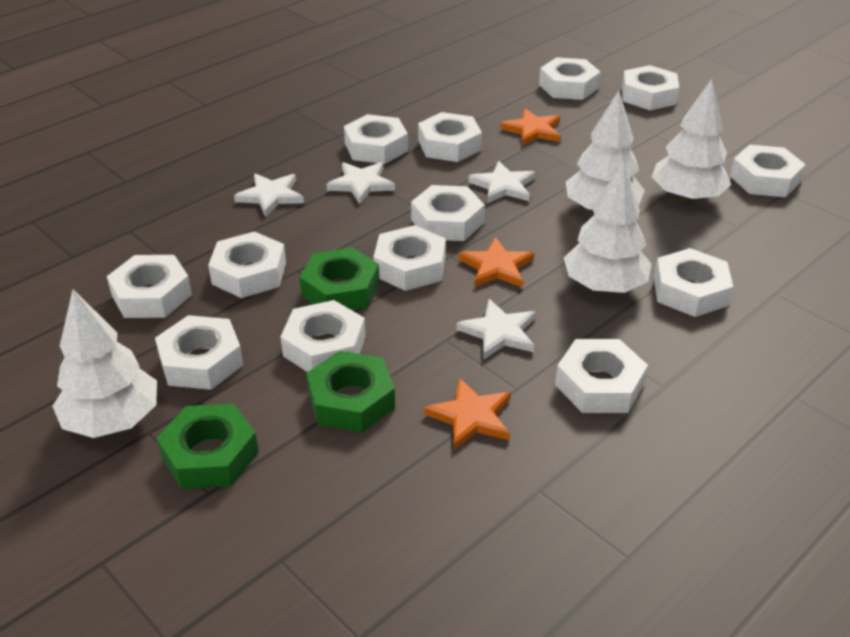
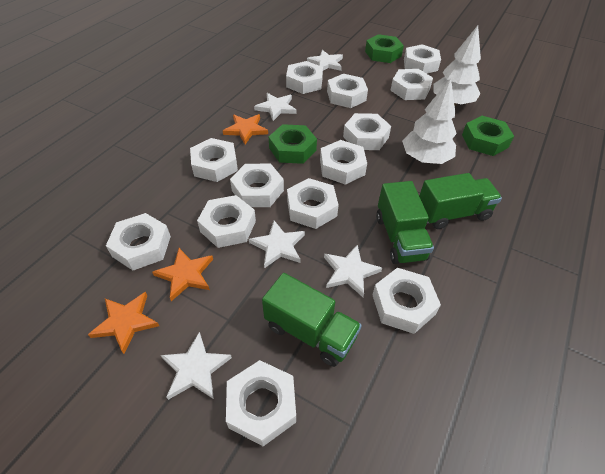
green truck: none = 0 -> [262,273,362,367] [376,181,434,264] [419,173,502,229] = 3
white star: [234,173,304,217] [326,162,395,204] [456,299,536,359] [468,161,535,203] = 4 -> [161,332,232,400] [249,221,305,268] [254,93,296,121] [307,50,343,71] [324,245,382,297] = 5
white tree: [53,289,157,438] [564,161,651,293] [566,91,645,210] [652,79,731,202] = 4 -> [402,78,457,164] [433,25,481,106] = 2

